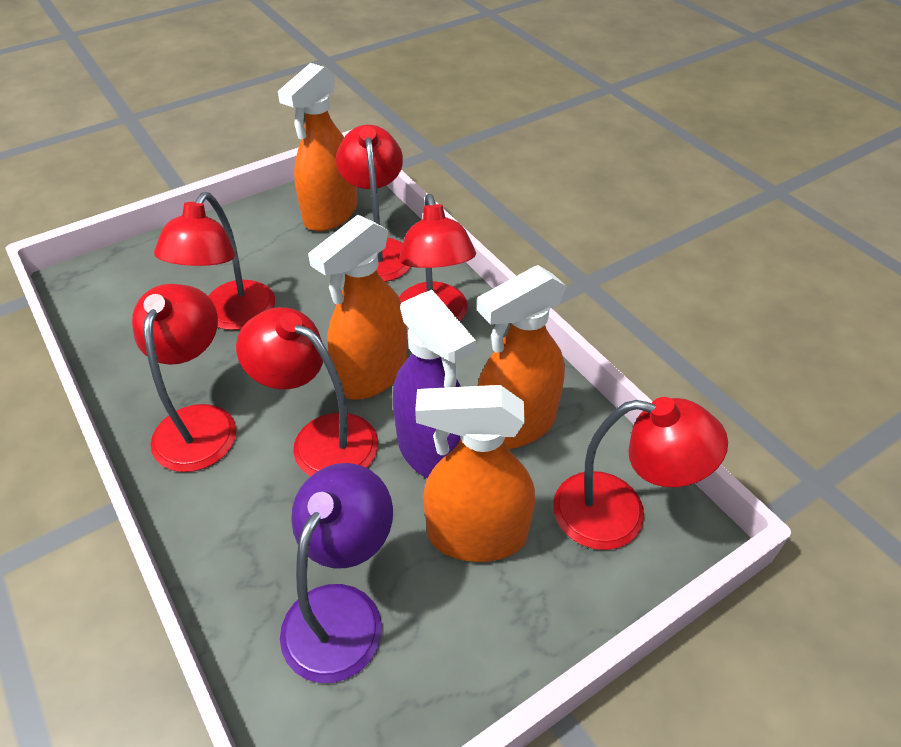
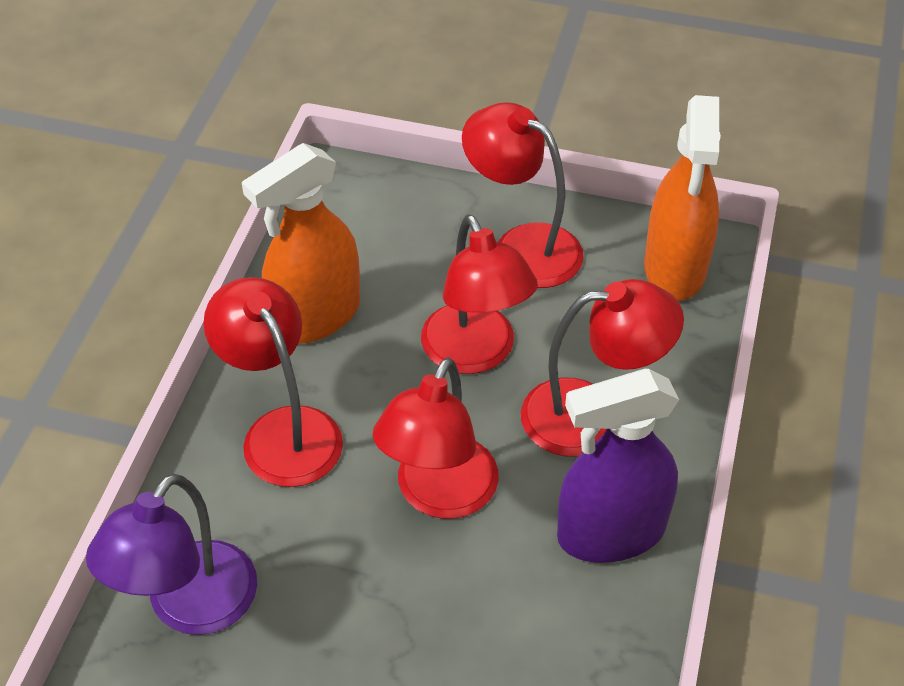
orange spray bottle: [278,63,358,231] [308,215,407,400] [415,385,535,562] [477,265,567,449] = 4 -> [242,143,360,344] [644,95,721,300] = 2
red lamp: [132,284,237,472] [154,192,275,330] [236,307,378,477] [336,125,411,282] [399,194,476,321] [553,397,728,550] = 6 -> [204,277,343,487] [372,357,499,519] [421,214,538,374] [462,102,584,288] [521,279,684,457] = 5

